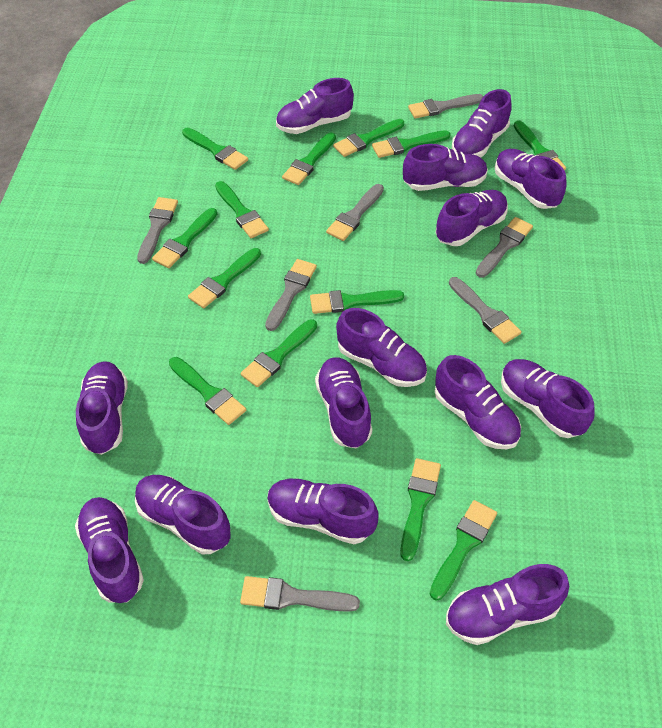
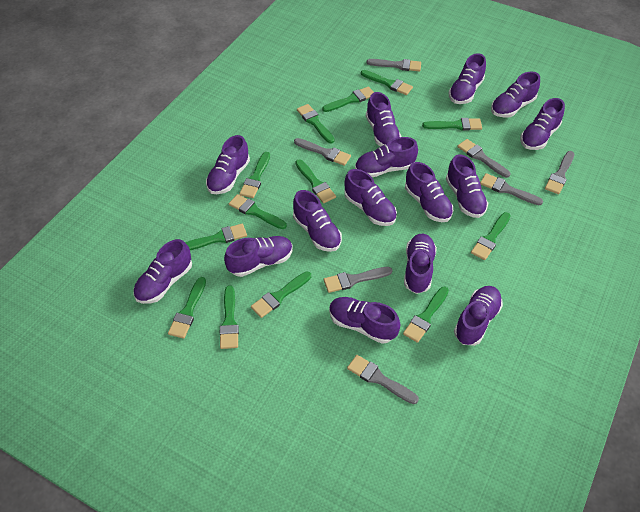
purple shoe: [75,497,144,603] [76,361,128,455] [135,475,231,554] [267,479,379,544] [276,78,354,134] [315,357,372,449] [336,308,427,387] [403,144,488,191] [435,190,508,246] [435,355,521,449] [446,564,569,645] [452,89,512,158] [495,149,567,209] [501,359,595,438] = 14 -> [133,239,192,304] [206,135,250,194] [224,236,293,277] [293,190,342,252] [329,297,400,344] [344,169,397,226] [355,137,418,177] [366,92,402,147] [404,234,437,294] [405,162,453,222] [446,154,488,218] [448,53,486,104] [454,286,503,346] [491,71,540,118] [520,98,565,150] = 15

